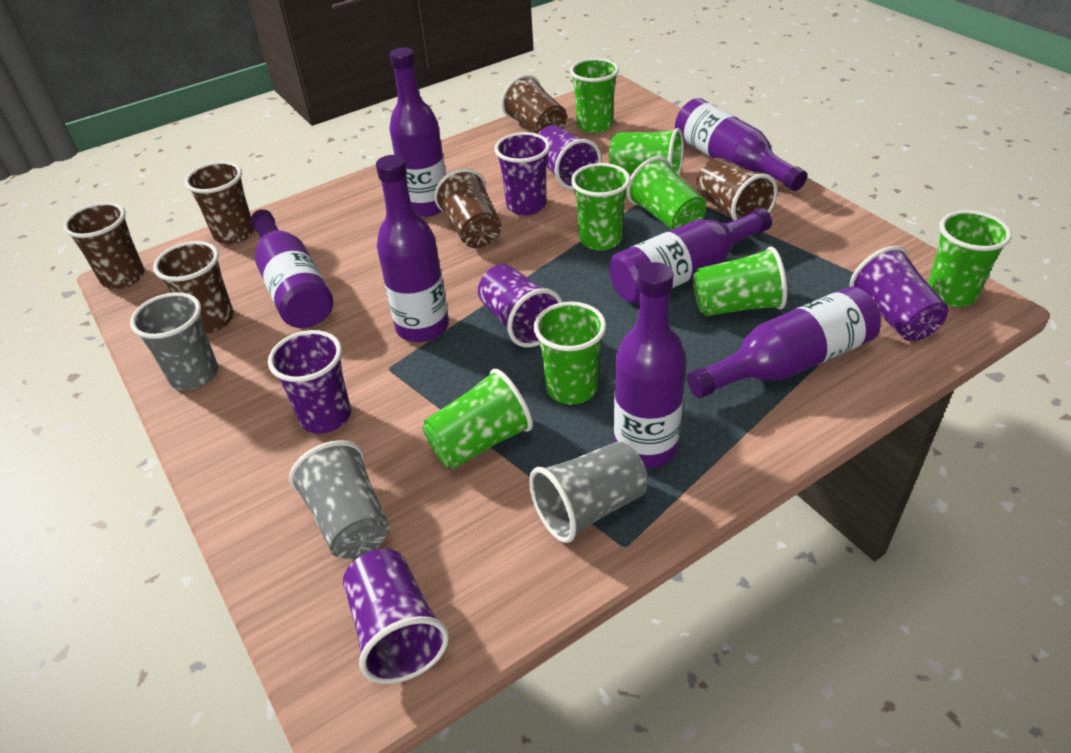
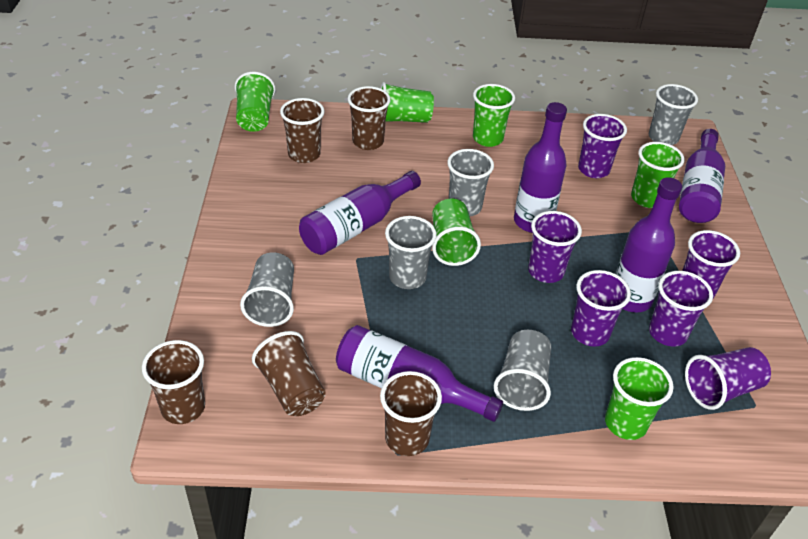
brown cup: [63,202,144,289] [153,241,234,333] [185,161,254,245] [434,168,502,248] [501,74,567,134] [696,158,777,221] = 6 -> [142,340,205,424] [252,331,326,416] [280,98,325,163] [347,86,391,150] [380,371,442,456] = 5
green cup: [423,369,533,469] [534,302,606,404] [570,58,619,133] [571,163,630,251] [609,128,684,175] [626,156,706,230] [693,247,787,316] [928,210,1012,307] = 8 -> [235,72,275,132] [381,82,434,123] [432,199,481,266] [473,84,515,147] [605,357,674,440] [631,142,685,208] = 6
grey cup: [130,292,218,390] [289,440,390,559] [529,441,648,543] = 3 -> [240,252,294,327] [385,216,437,289] [447,149,494,216] [494,330,551,411] [649,84,698,145] = 5
purple bottle: [251,209,333,328] [376,155,449,342] [390,47,446,217] [609,208,772,304] [614,262,687,468] [675,98,807,191] [687,287,881,398] = 7 -> [299,171,421,255] [336,325,503,422] [514,102,567,233] [615,177,682,312] [679,129,725,223] = 5

